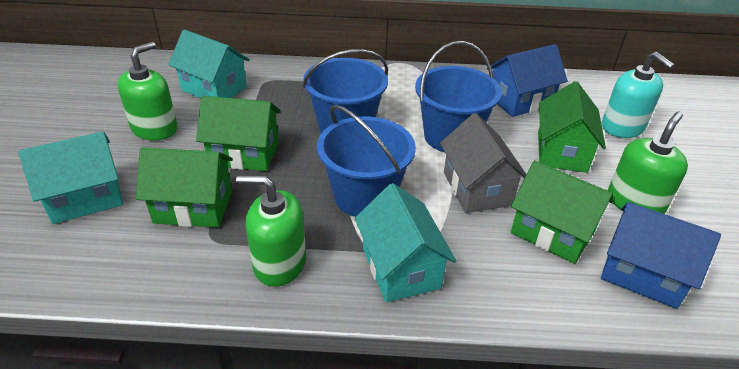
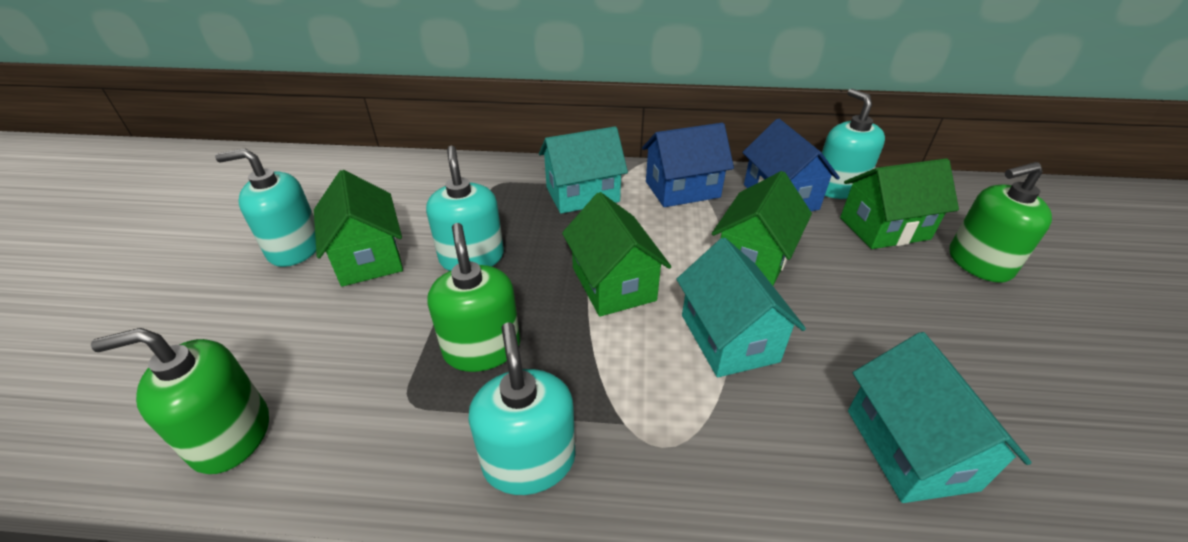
blue bucket: [303,49,388,133] [317,105,416,217] [415,41,502,152] = 3 -> none = 0
grey house: [440,113,527,213] = 1 -> none = 0
turquoise soap dispenser: [602,52,675,138] = 1 -> [215,148,316,267] [426,146,504,271] [468,322,576,495] [822,89,885,199] = 4

